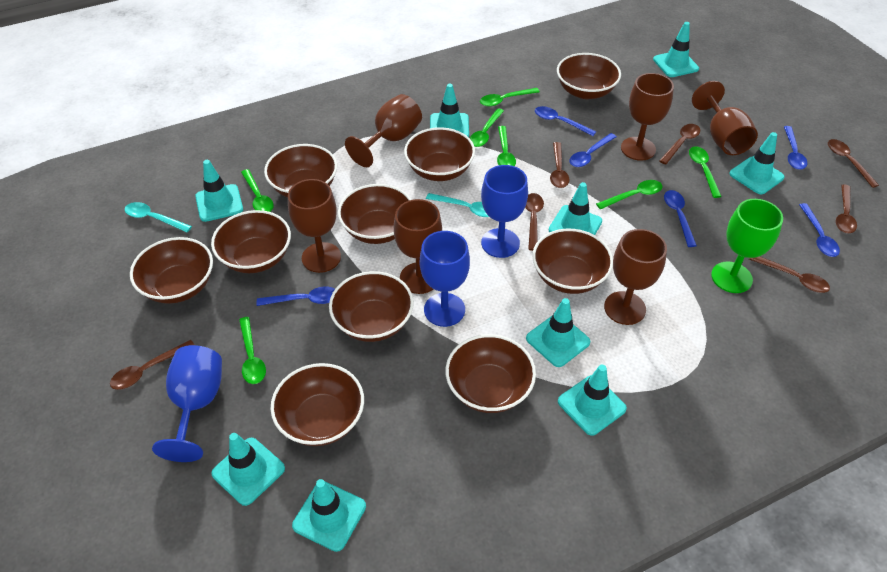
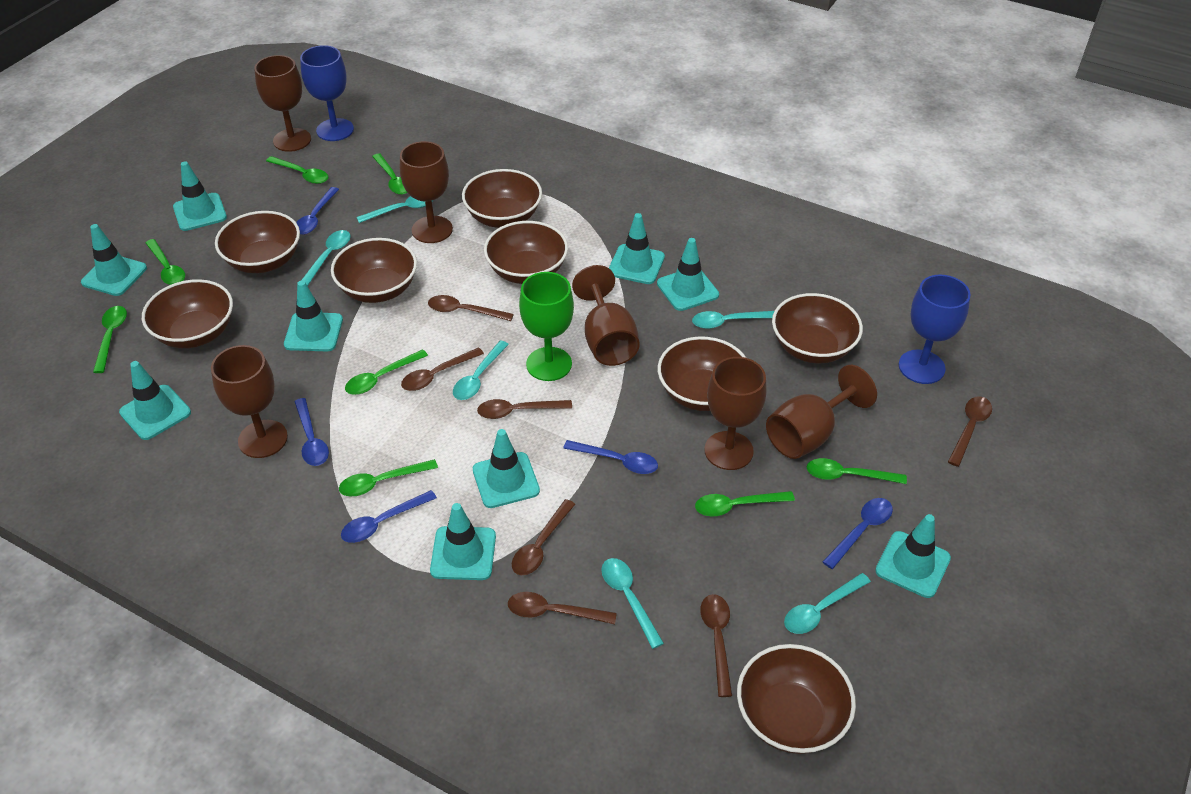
blue goblet: [152,345,222,462] [420,231,470,327] [481,165,528,258] = 3 -> [300,45,354,141] [899,275,971,384] = 2
blue spoon: [257,286,335,306] [535,106,596,136] [569,133,617,167] [664,190,697,247] [784,126,807,170] [799,203,840,257] = 6 -> [294,398,329,466] [296,187,339,235] [341,490,437,543] [563,440,658,474] [823,498,893,569] = 5
brown bowl: [130,237,213,304] [211,210,291,273] [264,144,337,198] [271,363,364,446] [329,271,414,342] [338,184,411,244] [404,127,475,181] [446,334,536,413] [532,229,613,294] [557,53,621,99] = 10 -> [142,279,233,348] [215,211,300,273] [331,238,417,303] [462,169,542,228] [484,221,568,284] [658,336,746,411] [737,644,856,754] [772,293,863,363] = 8
green spoon: [239,317,266,384] [241,169,274,212] [470,108,504,147] [480,88,540,107] [497,126,516,166] [596,180,662,209] [689,146,722,198] = 7 -> [93,306,127,373] [146,239,185,285] [266,156,329,184] [339,459,438,496] [345,349,428,395] [372,153,407,195] [695,491,795,517] [807,458,907,484] = 8
turquoise spoon: [125,202,192,232] [426,193,489,217] = 2 -> [301,230,351,286] [356,196,433,223] [453,340,509,400] [601,558,664,649] [692,311,774,329] [784,573,871,634] = 6

